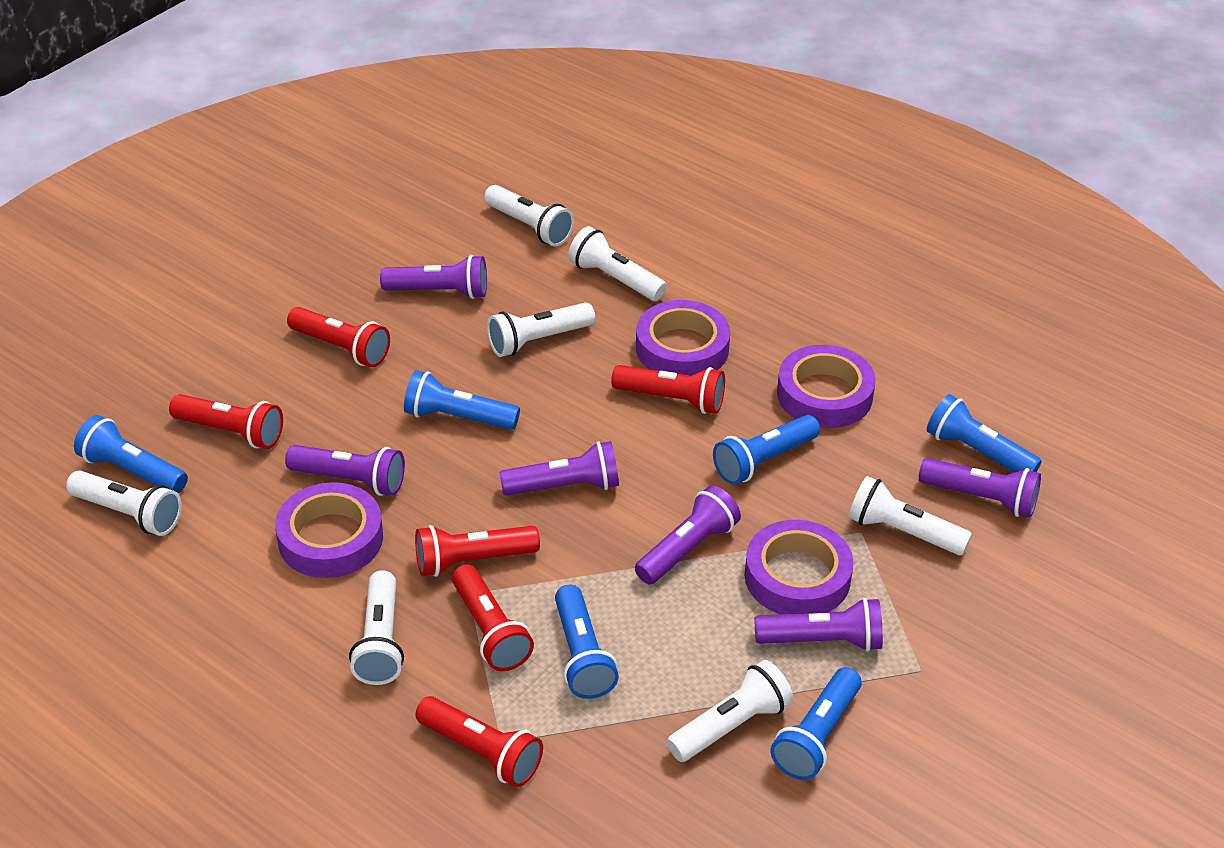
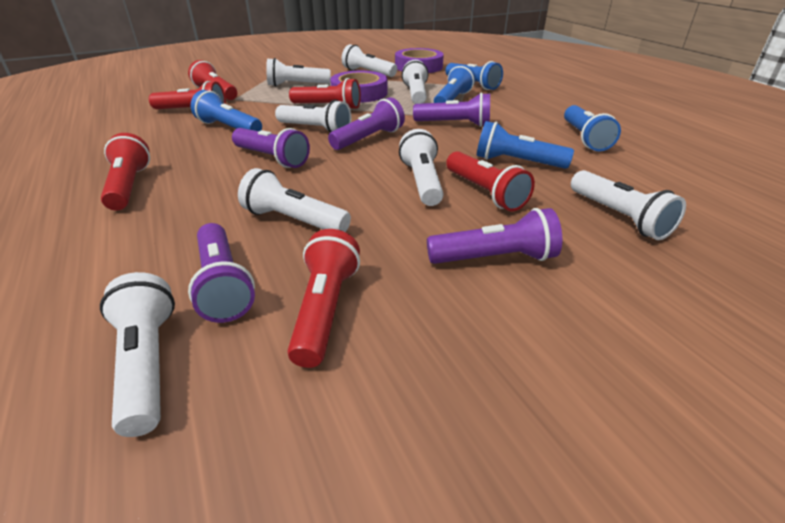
blue flashlight: [74,415,188,494] [404,370,520,430] [555,585,619,699] [713,415,820,485] [770,667,862,780] [927,394,1042,473] = 6 -> [191,90,262,131] [434,65,475,103] [445,61,503,90] [477,121,574,169] [564,105,621,151] = 5
purple flashlight: [285,445,405,496] [380,255,487,299] [499,441,619,496] [635,485,741,584] [754,598,883,652] [919,458,1041,518] = 6 -> [188,223,255,323] [232,128,310,168] [328,97,405,150] [413,93,490,127] [427,208,562,264] = 5
purple tape: [275,482,383,578] [636,300,730,375] [745,520,853,614] [777,345,876,428] = 4 -> [330,71,388,102] [395,48,444,73] = 2
white flashlight: [66,470,182,536] [349,570,404,685] [484,185,574,246] [487,302,595,357] [568,226,667,301] [667,660,793,762] [848,476,972,555] = 7 -> [100,272,175,437] [238,168,351,232] [266,58,331,86] [275,100,351,132] [342,44,397,77] [399,129,444,206] [402,60,428,104] [571,170,686,240] = 8

